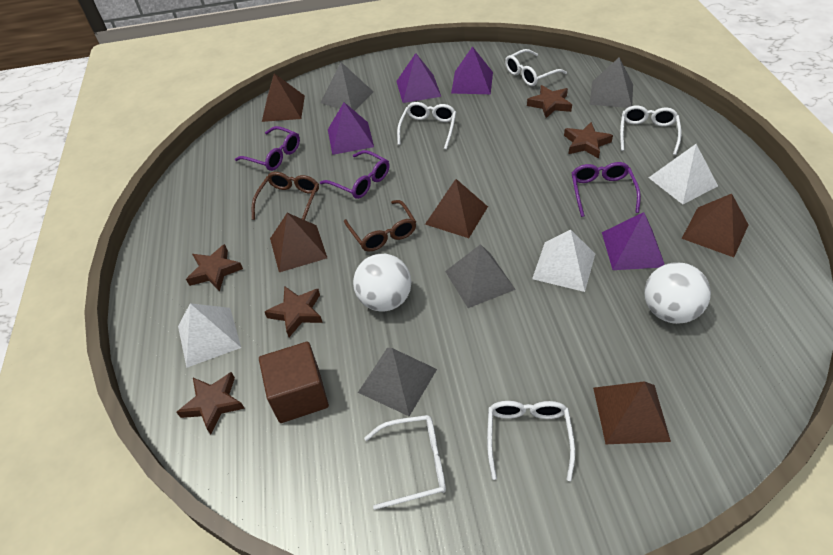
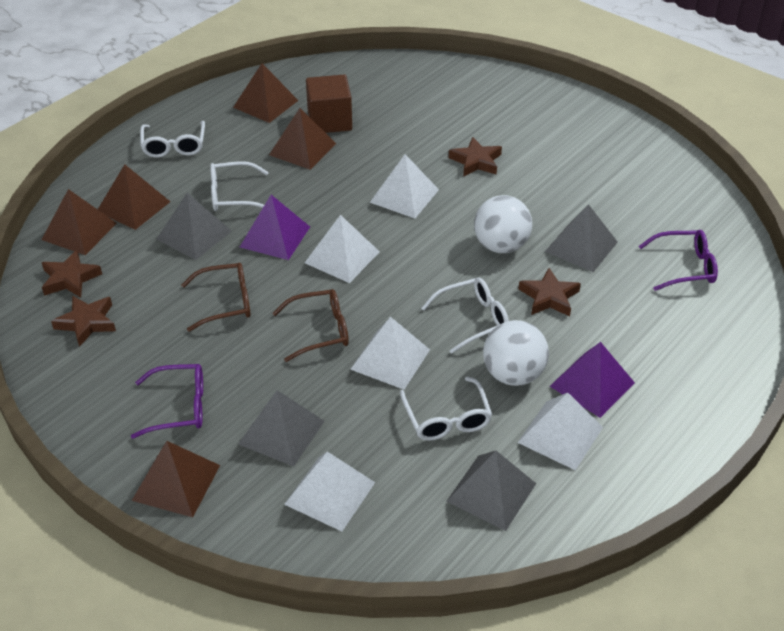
brown star: [176,372,245,434] [186,244,243,291] [265,286,323,337] [527,85,572,118] [564,122,613,159] = 5 -> [42,250,102,298] [51,296,116,347] [449,137,502,177] [519,268,581,316] = 4
purple glasses: [235,126,300,171] [320,150,389,199] [572,162,641,217] = 3 -> [131,364,203,439] [639,230,718,291] = 2
purple pyramid: [328,102,374,155] [396,53,441,103] [451,46,493,94] [602,212,665,270] = 4 -> [240,195,310,260] [550,342,635,418] = 2
white glasses: [364,415,446,510] [397,102,456,149] [487,401,575,481] [505,49,567,86] [620,105,682,155] = 5 -> [140,121,205,158] [210,161,269,211] [400,376,492,441] [421,278,509,354] = 4
white pyramid: [178,303,241,368] [532,230,595,292] [648,144,718,204] = 3 -> [284,452,375,531] [305,215,380,283] [350,317,430,390] [370,154,439,218] [518,393,603,470] = 5

